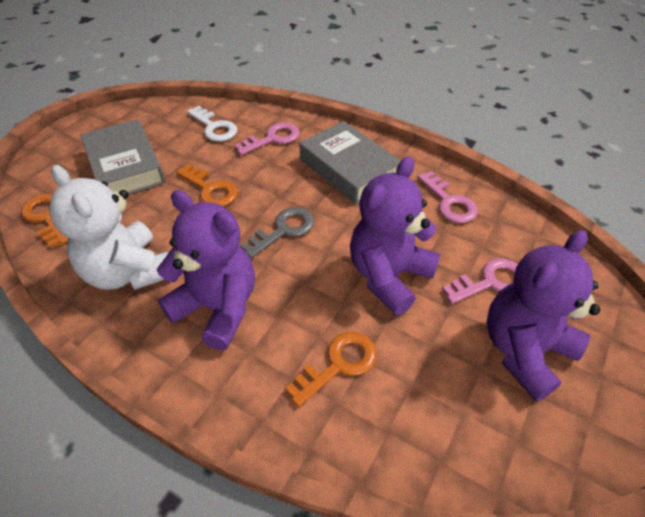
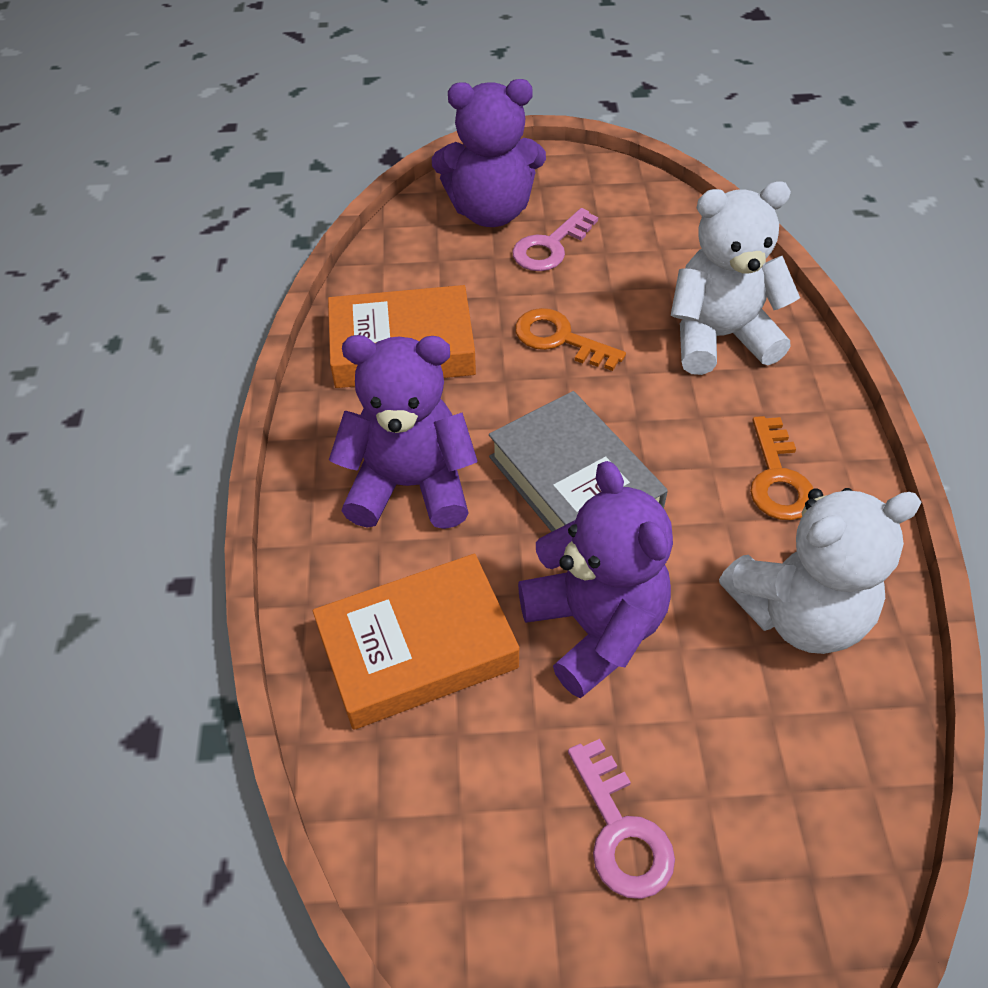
grey book: [81,119,166,195] [299,121,401,204] = 2 -> [489,391,668,532] = 1
grey key: [240,207,314,258] = 1 -> none = 0
orange book: none = 0 -> [313,554,519,730] [328,285,476,388] = 2
orange key: [21,194,68,248] [176,164,238,206] [285,332,377,407] = 3 -> [515,308,626,371] [750,416,813,520] = 2
pink key: [234,122,300,155] [417,171,478,223] [442,258,518,304] = 3 -> [512,208,598,271] [568,739,675,899] = 2
white key: [187,106,237,142] = 1 -> none = 0
white teddy bear: [49,165,168,290] = 1 -> [671,181,800,375] [719,488,921,654] = 2

